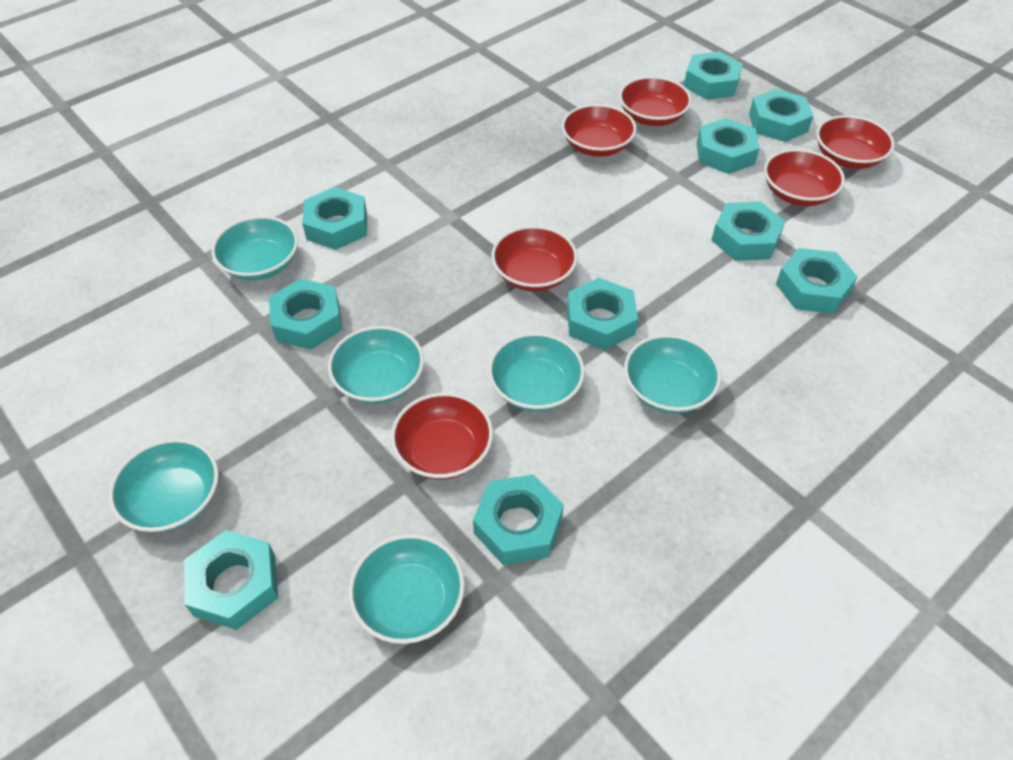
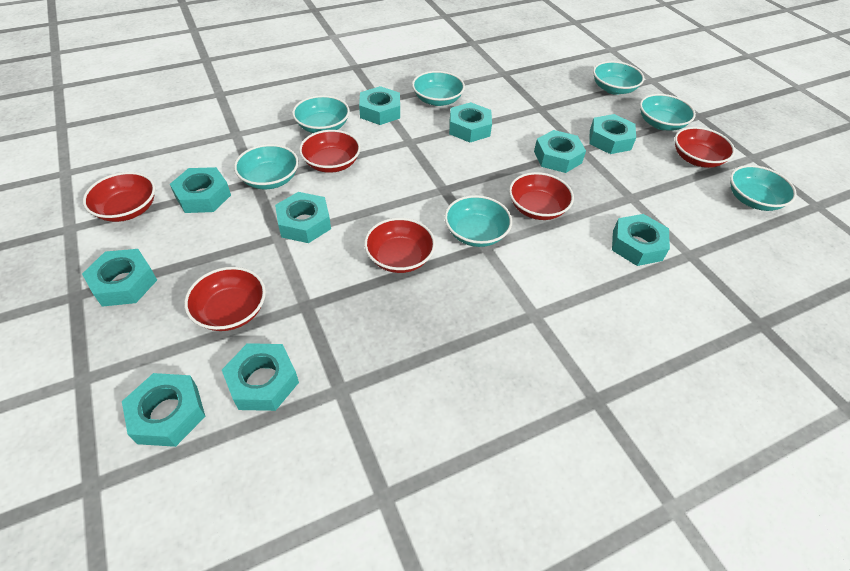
turquoise bowl: [109,439,219,532] [211,216,298,281] [328,326,424,404] [349,534,465,644] [488,333,585,411] [624,334,721,414] = 6 -> [234,144,299,189] [292,95,350,133] [412,71,465,106] [444,195,512,247] [593,61,644,95] [640,94,696,131] [730,165,797,211] = 7

